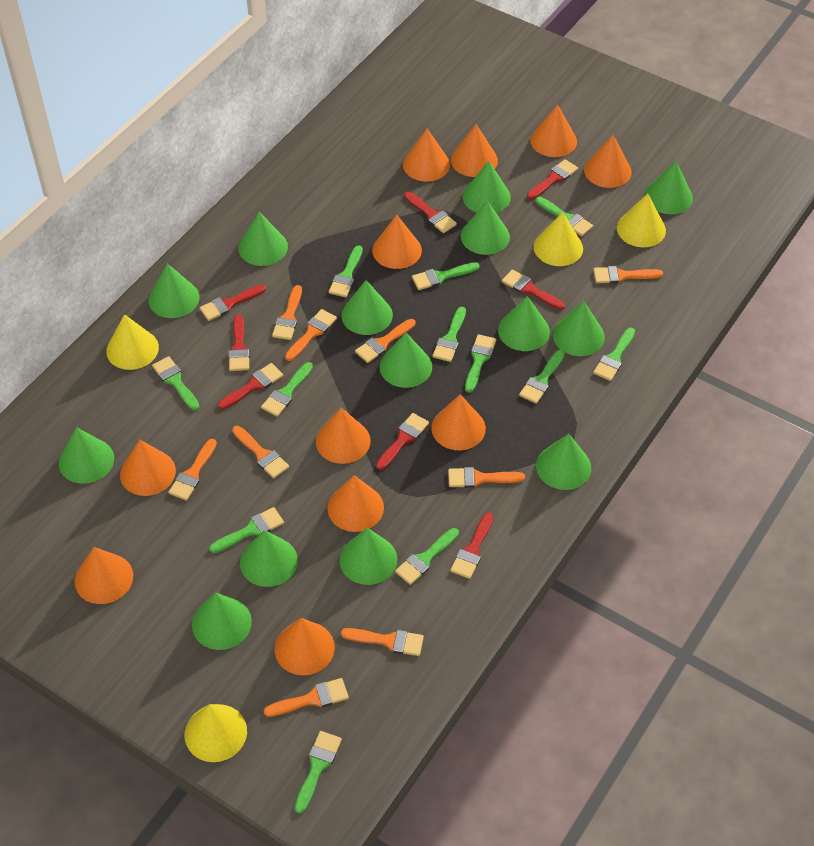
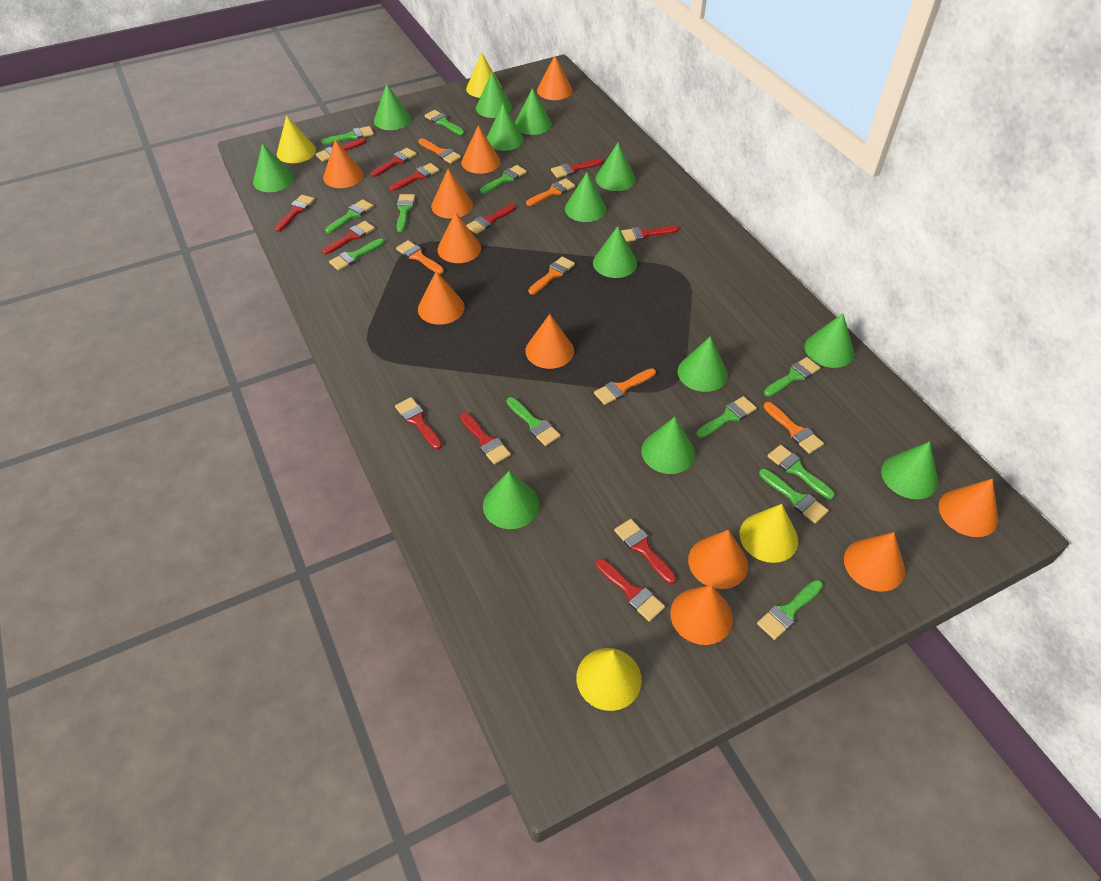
green cone: [59,427,114,484] [148,263,199,318] [192,592,252,650] [238,212,288,266] [240,530,298,587] [339,528,397,585] [341,280,393,335] [380,332,432,388] [461,201,510,255] [463,161,511,213] [498,296,550,351] [536,433,591,490] [553,301,605,356] [645,161,693,214] = 14 -> [253,143,294,192] [374,84,411,130] [476,72,512,118] [483,471,539,529] [486,104,524,151] [515,88,552,135] [565,172,606,222] [593,226,637,278] [596,142,636,191] [641,417,695,474] [678,336,728,392] [805,313,854,368] [881,441,938,499] = 13
orange brush: [168,439,217,501] [232,426,289,479] [264,678,349,717] [272,285,302,340] [285,309,337,361] [341,628,424,656] [355,319,416,363] [448,467,525,488] [593,266,663,284] = 9 -> [396,240,444,274] [418,138,461,164] [526,178,575,206] [528,256,575,295] [594,368,656,405] [764,402,824,454] = 6
red brush: [200,284,266,321] [218,363,283,409] [228,314,250,371] [376,413,429,470] [404,192,457,233] [450,513,493,579] [502,269,565,310] [527,159,578,200] = 8 -> [275,195,315,232] [315,138,366,162] [322,221,375,254] [371,148,417,177] [390,163,440,191] [395,397,442,449] [460,412,511,465] [466,204,516,234] [551,158,603,178] [595,558,665,622] [614,519,676,584] [621,226,679,242] = 12

